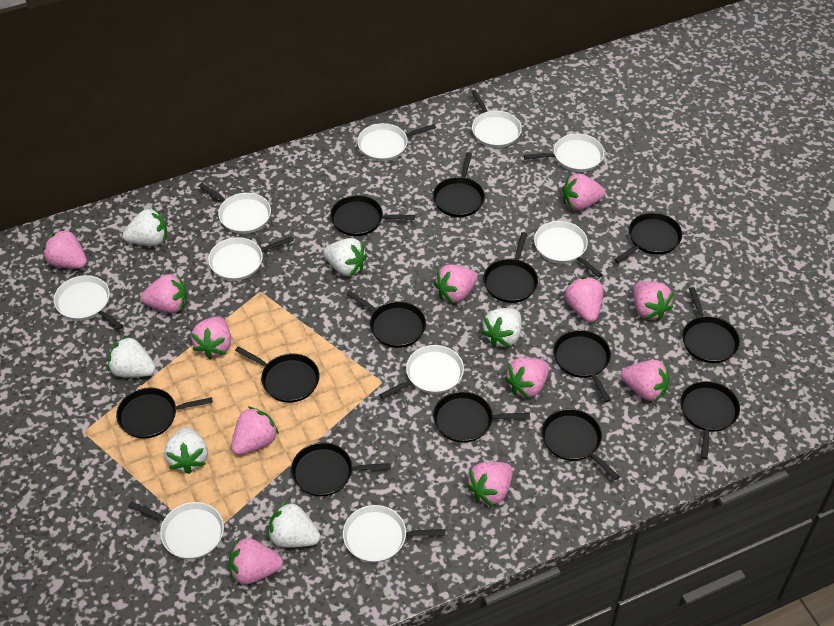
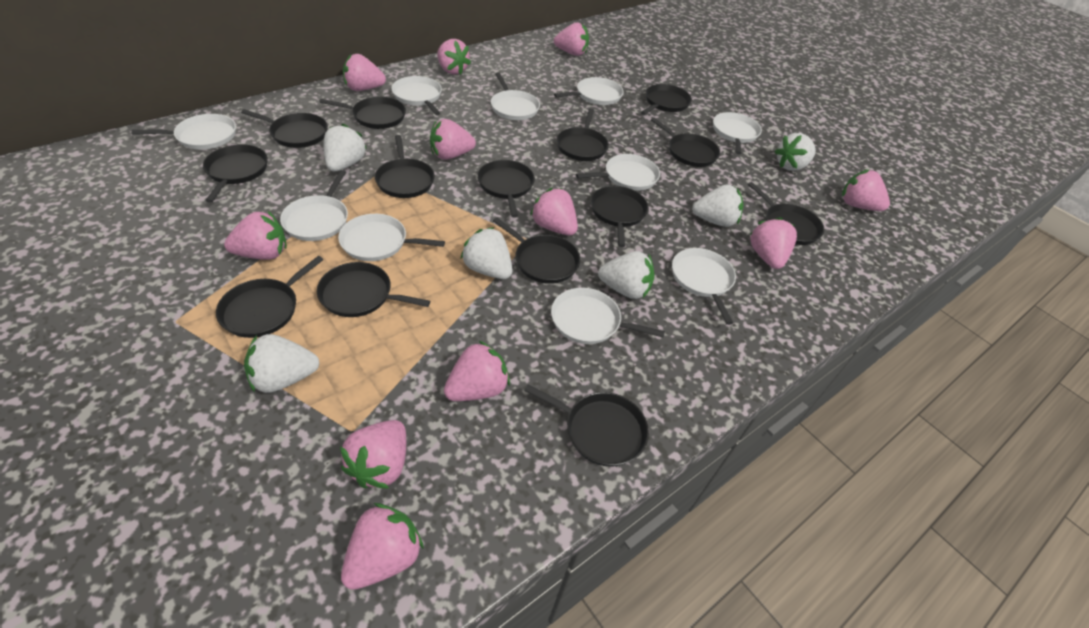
black pan: [116,388,213,439] [235,346,320,403] [291,442,390,496] [330,195,415,236] [346,291,426,348] [433,152,485,217] [433,391,530,443] [483,232,538,303] [542,409,620,480] [553,330,611,402] [614,213,682,263] [680,381,740,459] [682,287,740,363] = 13 -> [203,144,268,203] [216,256,324,338] [241,109,328,148] [317,262,430,317] [319,97,406,129] [375,135,435,198] [477,160,535,217] [493,218,580,284] [524,384,649,467] [557,108,609,161] [590,186,649,247] [641,84,692,115] [651,117,720,167] [748,182,824,245] = 14
pink strawberry: [43,229,87,269] [141,273,187,313] [191,316,231,359] [229,538,283,584] [231,406,279,455] [434,264,478,304] [466,462,513,506] [504,357,549,399] [563,174,605,210] [564,277,603,322] [621,360,669,401] [633,281,673,321] = 12 -> [224,211,287,260] [340,420,406,489] [341,503,424,590] [343,54,386,91] [430,119,476,160] [437,39,471,75] [444,340,510,401] [530,188,578,236] [554,22,589,56] [750,217,797,269] [842,170,890,211] = 11

